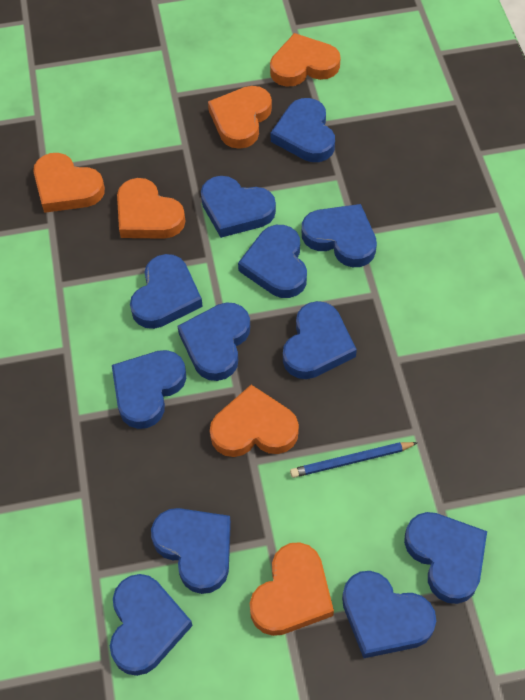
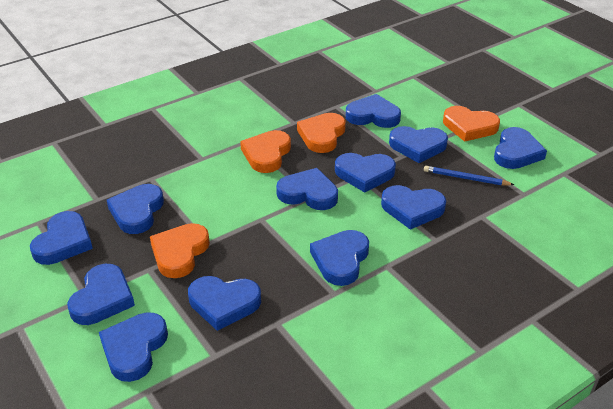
orange heart: [33,153,105,213] [117,178,186,239] [208,86,272,149] [210,385,299,457] [250,542,334,636] [270,33,341,87] = 6 -> [150,223,210,278] [240,130,291,173] [297,113,346,153] [443,106,500,142] = 4

